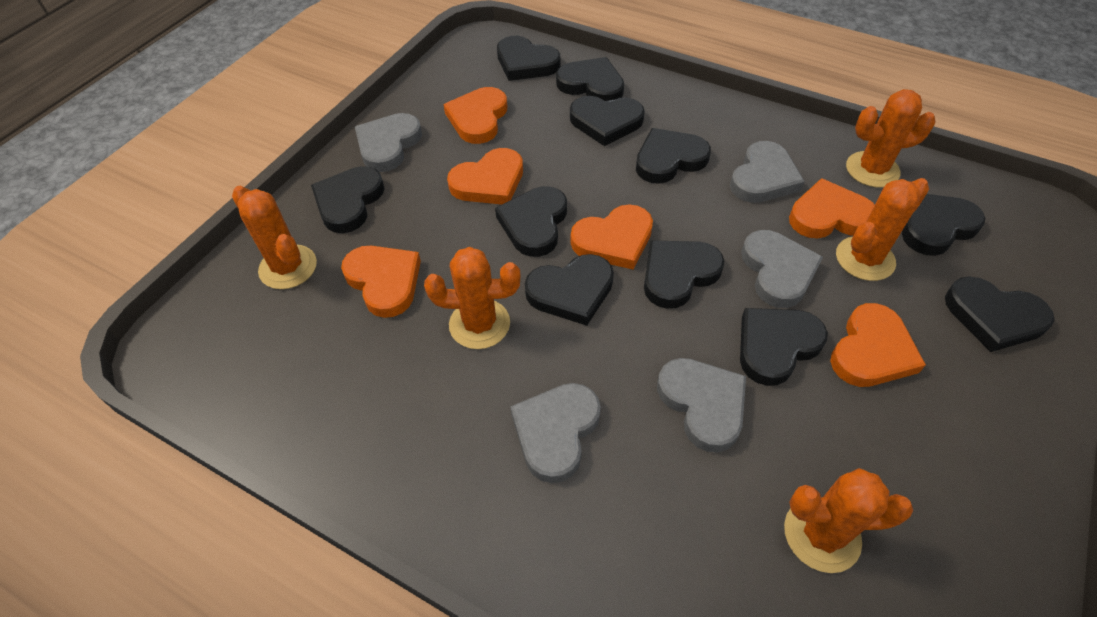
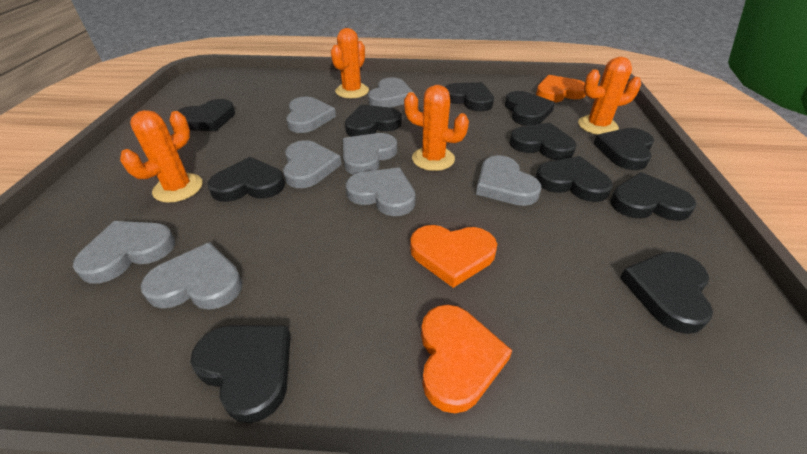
grey heart: [355,113,422,172] [510,383,601,483] [657,358,746,452] [730,141,805,203] [741,230,823,308] = 5 -> [73,221,175,284] [141,242,242,310] [283,140,342,188] [286,96,336,133] [343,133,397,175] [346,167,416,216] [368,77,415,108] [476,155,542,206] = 8
orange cactus: [232,186,317,289] [424,247,520,349] [784,468,913,573] [836,178,929,281] [846,89,936,187] = 5 -> [120,110,203,203] [331,28,369,98] [404,85,469,171] [578,57,641,135] = 4
orange heart: [341,246,421,318] [443,87,507,144] [447,148,523,204] [571,205,653,269] [789,178,875,239] [830,303,926,387] = 6 -> [410,225,497,288] [421,305,512,413] [536,75,586,102] = 3

